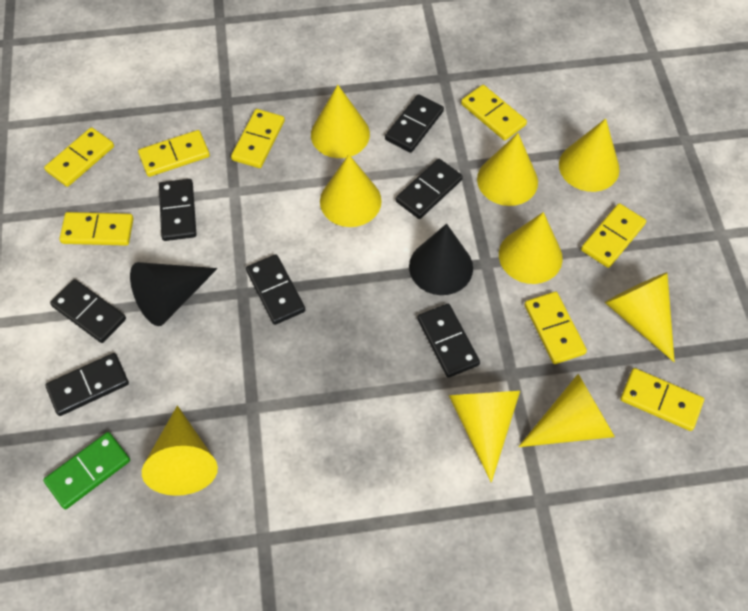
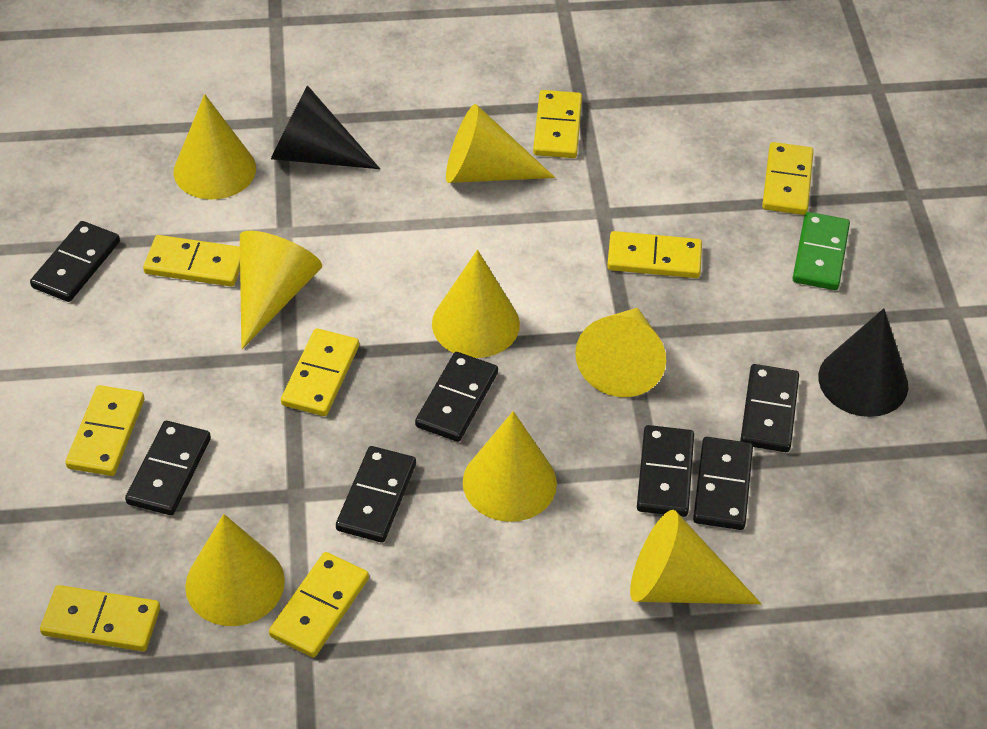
yellow cone: [142,405,218,496] [311,85,370,158] [320,154,382,227] [449,391,520,482] [477,133,538,206] [499,212,563,284] [518,374,615,447] [559,118,620,192] [605,272,675,362] = 9 -> [174,94,256,200] [185,514,285,626] [240,231,322,349] [432,250,520,358] [446,104,555,183] [463,411,557,522] [575,308,666,397] [630,510,761,604] = 8

